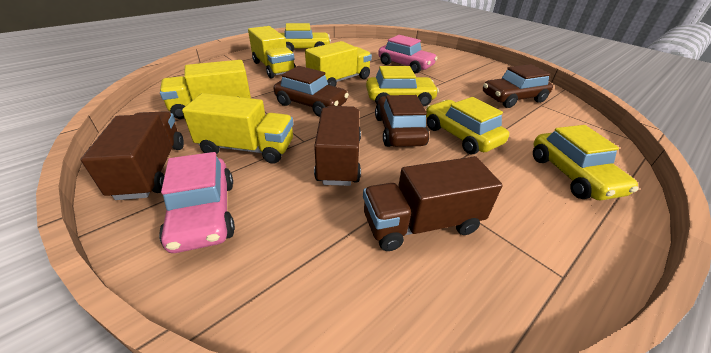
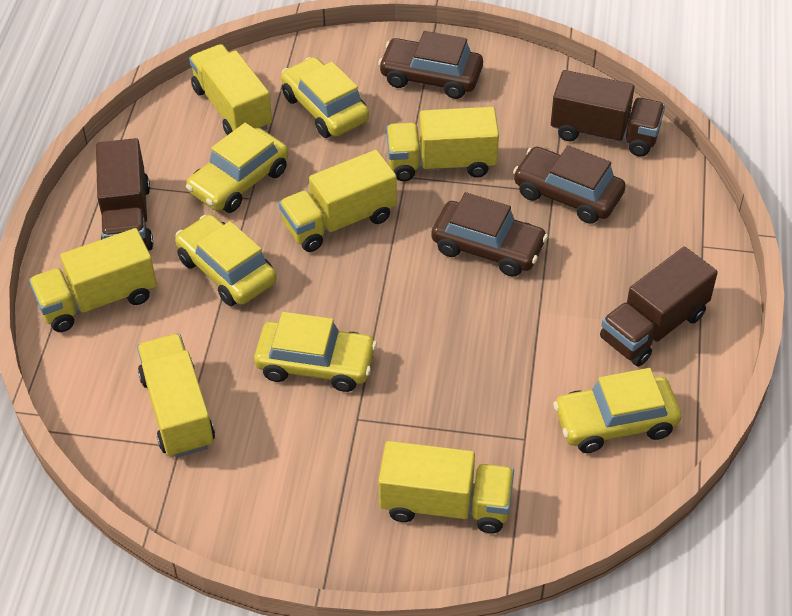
pink car: [159,152,235,253] [378,35,437,74] = 2 -> none = 0
yellow car: [280,23,331,52] [366,66,439,107] [426,97,509,154] [533,125,639,200] = 4 -> [175,215,277,306] [186,123,289,213] [254,312,377,392] [281,57,369,138] [553,368,681,453] = 5
yellow truck: [160,60,251,119] [182,93,293,164] [248,26,296,78] [305,41,372,87] = 4 -> [29,228,157,332] [137,334,215,458] [189,44,272,135] [279,150,397,252] [378,441,514,533] [386,107,499,182] = 6

